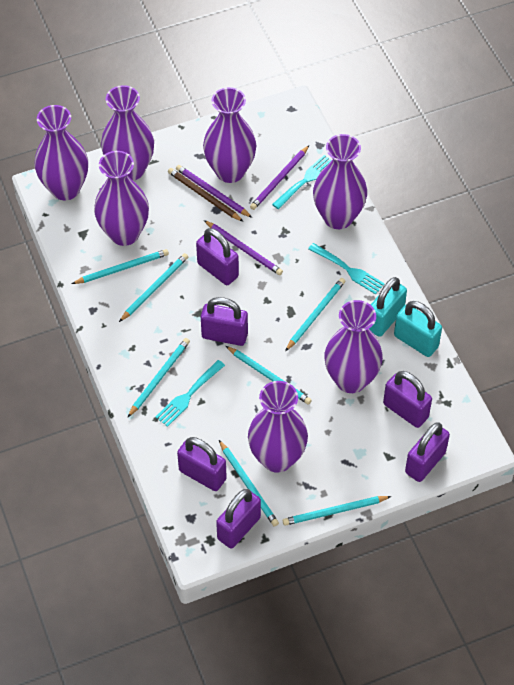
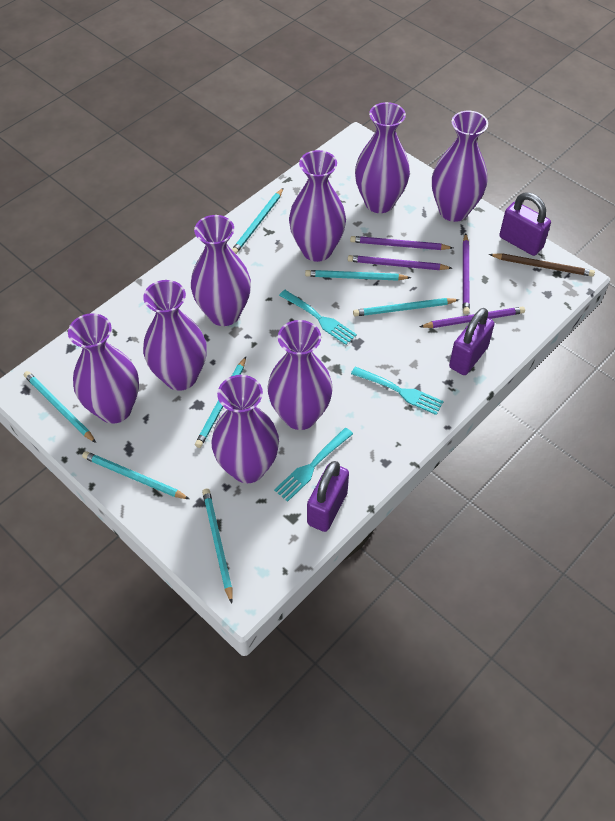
purple padlock: [177,437,227,491] [196,228,239,285] [201,297,248,346] [216,489,261,549] [383,371,432,428] [405,422,450,482] = 6 -> [307,461,349,532] [449,308,494,375] [499,192,551,256] = 3
purple pencil: [176,165,252,218] [204,220,283,275] [250,145,309,210] = 3 -> [348,255,452,270] [350,236,453,250] [420,306,525,328] [463,234,470,314] = 4
purple vase: [35,105,88,200] [94,151,149,246] [101,85,154,181] [203,87,256,183] [248,381,308,473] [313,134,367,229] [325,300,383,393] = 7 -> [68,313,139,424] [143,280,207,391] [191,215,251,326] [211,375,279,483] [267,320,333,430] [289,150,346,262] [355,102,410,213] [432,111,488,222] = 8
turquoise padlock: [369,277,407,337] [394,301,442,357] = 2 -> none = 0

